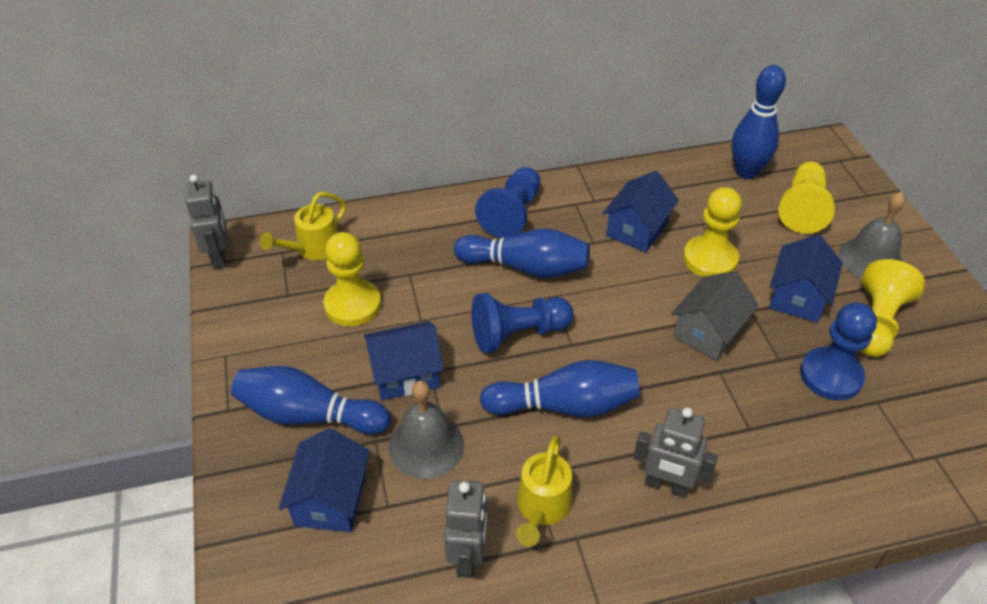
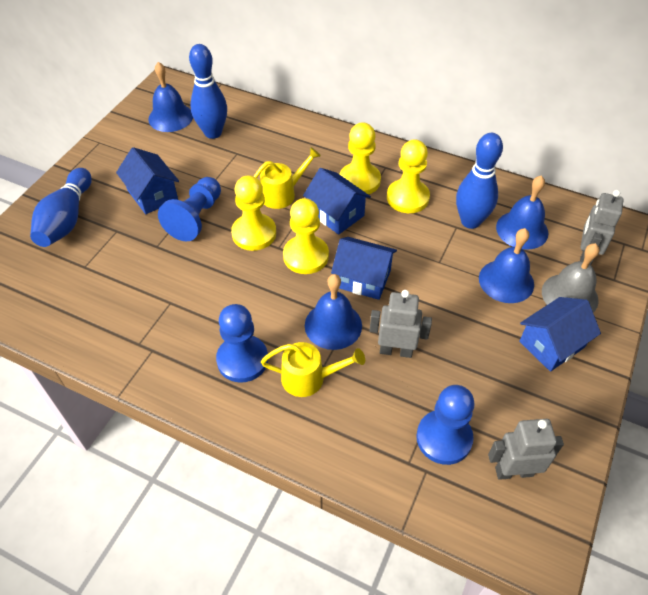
blue bell: none = 0 -> [148,62,193,132] [305,274,362,350] [479,228,534,303] [496,176,548,250] = 4
blue bowling pin: [231,366,391,435] [454,228,590,278] [480,360,640,417] [731,65,786,179] = 4 -> [30,168,92,247] [189,44,227,139] [456,133,503,229] = 3
grey bell: [389,381,464,479] [839,192,905,279] = 2 -> [542,243,599,313] = 1
grey house: [671,271,759,361] = 1 -> none = 0

